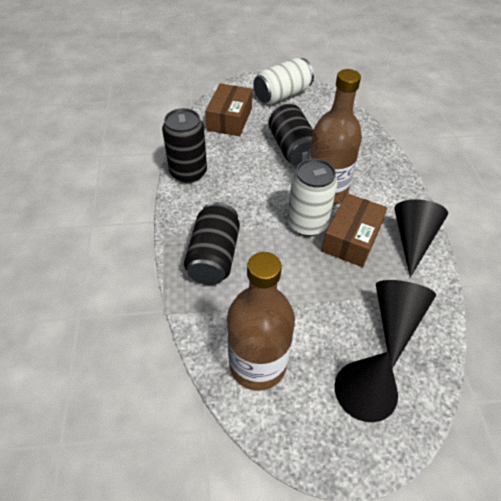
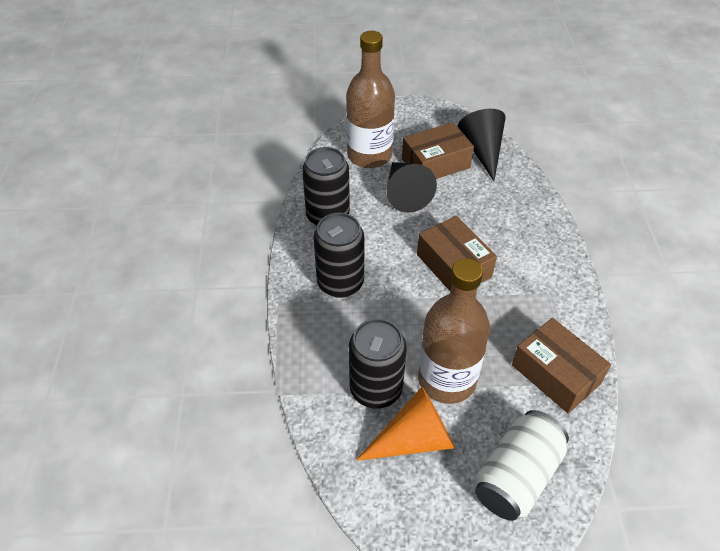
black cone: [335,352,398,422] [376,280,436,368] [395,199,448,278] = 3 -> [386,162,437,213] [458,109,506,181] = 2
brown box: [205,83,252,136] [322,193,387,267] = 2 -> [402,122,474,179] [417,216,497,291] [512,318,611,413] = 3
orange cone: none = 0 -> [356,387,455,461] = 1
white can: [253,58,314,105] [287,159,338,236] = 2 -> [475,410,569,521] = 1

